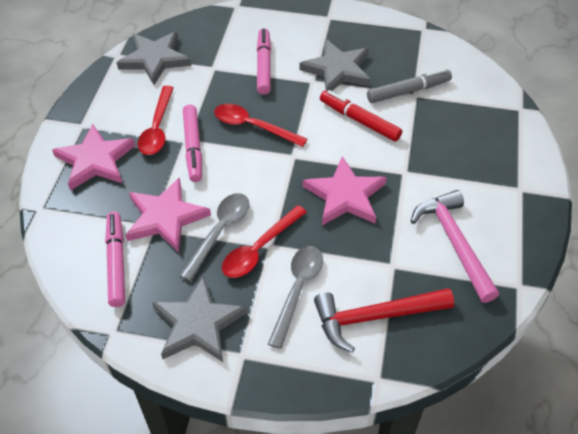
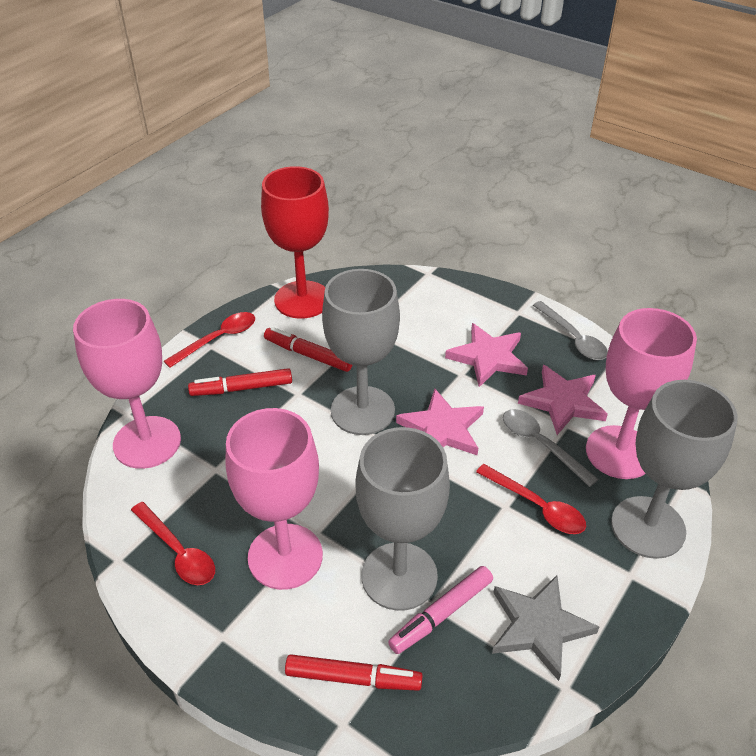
grey goblet: none = 0 -> [322,269,400,435] [356,427,450,611] [611,380,738,559] = 3
grey marker: [367,68,452,103] = 1 -> none = 0
grey star: [117,32,191,85] [152,275,247,362] [299,39,371,91] = 3 -> [492,575,599,681] = 1
pink goblet: none = 0 -> [73,299,181,469] [225,408,323,590] [586,308,697,479] = 3
pink hammer: [411,190,499,303] = 1 -> none = 0
pink marker: [105,212,125,307] [183,105,202,182] [257,28,271,95] = 3 -> [388,566,493,654] = 1
red goblet: none = 0 -> [261,166,329,319] = 1
red hammer: [314,288,454,353] = 1 -> none = 0
red marker: [320,90,402,142] = 1 -> [188,368,292,396] [264,327,352,372] [285,654,423,691] = 3

